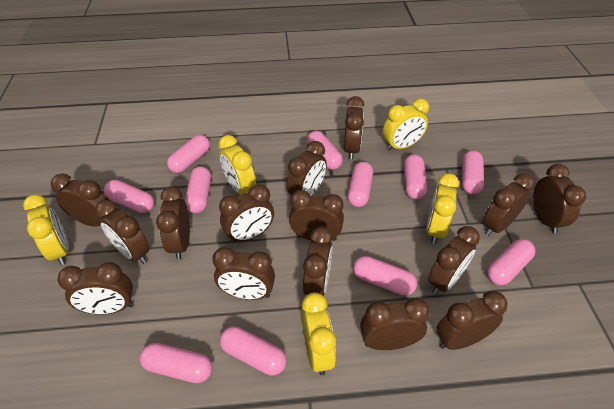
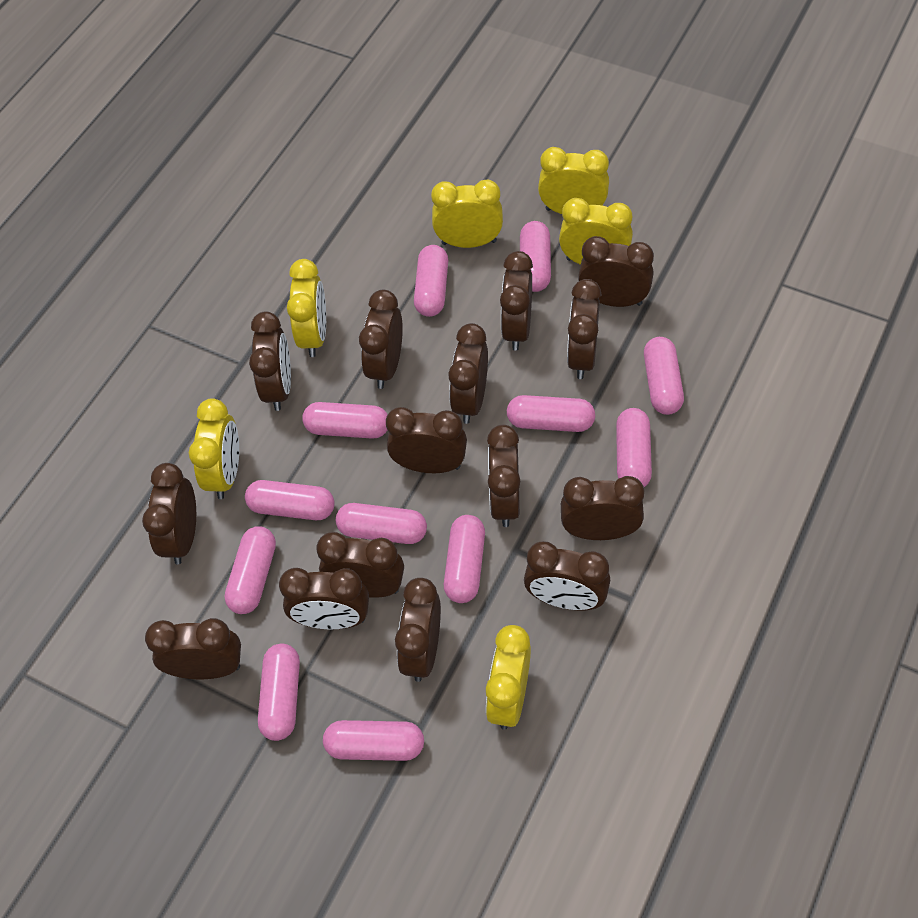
pink capsule: [104,180,154,213] [140,343,212,383] [167,135,210,173] [185,166,211,213] [220,326,287,375] [307,131,343,170] [348,162,373,207] [353,256,417,296] [404,154,427,200] [462,151,484,195] [487,239,535,285] = 11 -> [225,526,276,614] [245,480,335,520] [258,643,300,741] [302,402,388,439] [323,720,424,761] [336,503,427,544] [414,245,448,317] [444,515,485,603] [507,395,595,432] [520,221,551,292] [616,408,652,487] [644,337,684,415] = 12
yellow clock: [23,194,69,265] [218,135,256,194] [302,292,336,375] [383,98,429,151] [426,173,459,244] = 5 -> [189,398,239,499] [287,259,326,357] [431,180,503,248] [486,625,531,730] [538,147,609,214] [559,198,633,265] = 6

